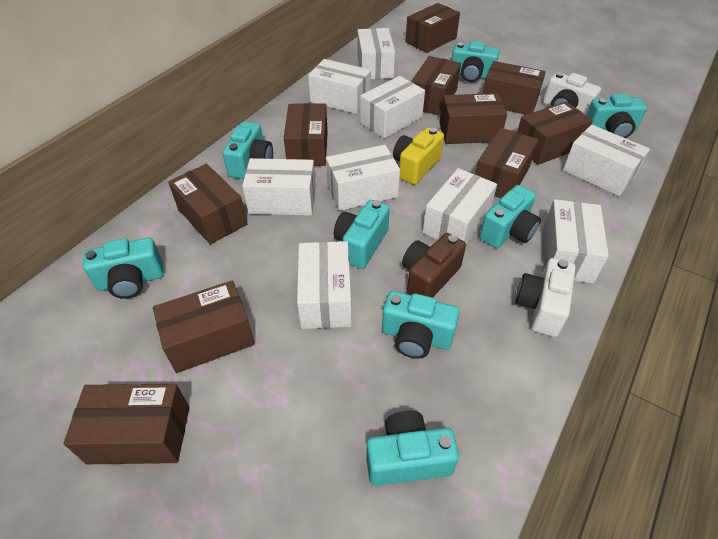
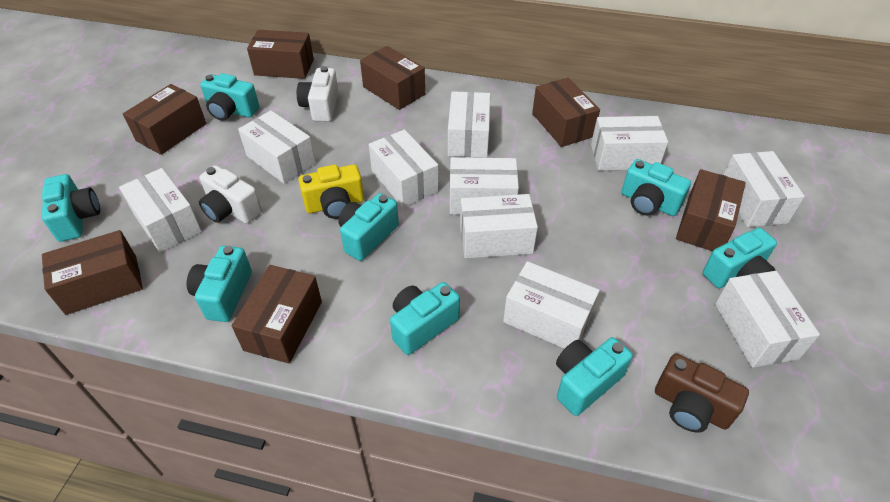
brown box: [63,384,190,464] [153,280,255,373] [168,164,247,244] [284,103,328,166] [405,3,460,53] [411,56,461,116] [439,93,507,144] [475,128,538,198] [482,61,546,115] [517,101,593,165] = 10 -> [42,230,143,315] [123,84,206,155] [232,265,322,364] [247,30,314,79] [360,46,425,110] [532,78,600,147] [676,169,746,251] = 7
white box: [242,158,316,216] [297,241,352,329] [308,59,371,114] [326,145,400,211] [358,28,395,79] [360,76,425,139] [423,168,497,244] [543,199,609,283] [563,125,650,196] = 9 -> [119,168,202,252] [238,110,316,184] [369,129,439,208] [448,91,490,158] [450,157,519,214] [460,194,538,259] [503,261,600,349] [591,116,668,170] [715,271,820,368] [724,151,805,227] = 10

